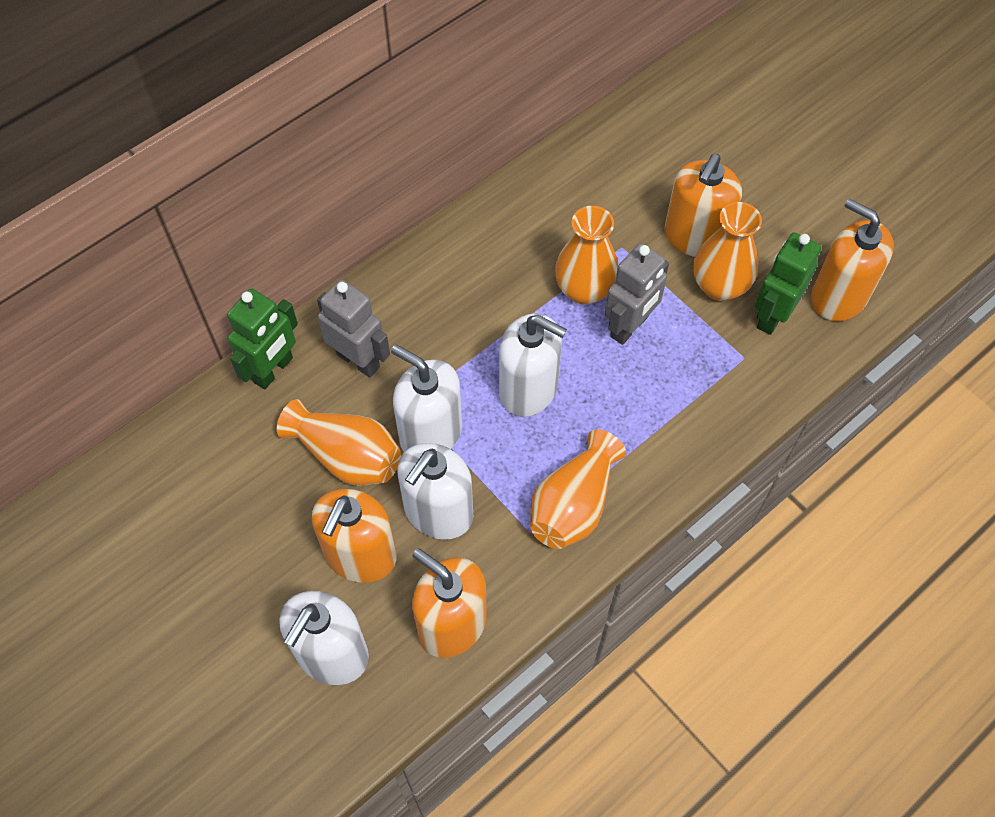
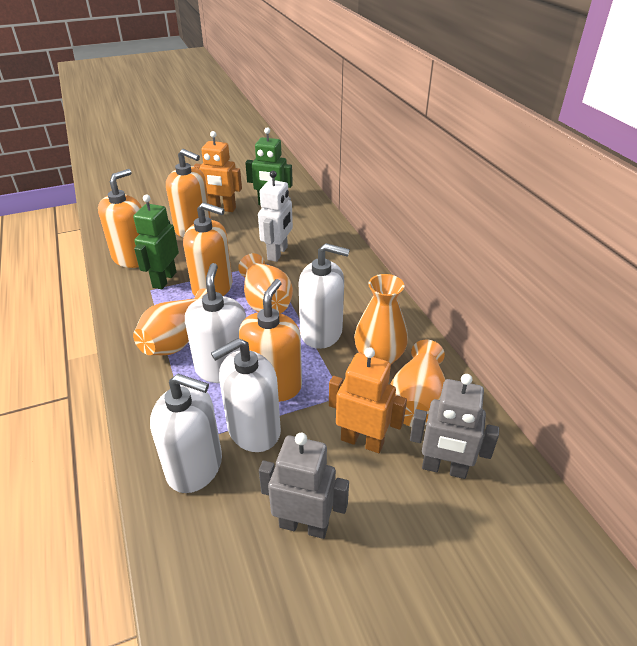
orange robot: none = 0 -> [193,131,242,212] [329,347,407,453] = 2
white robot: none = 0 -> [258,171,293,262] = 1

